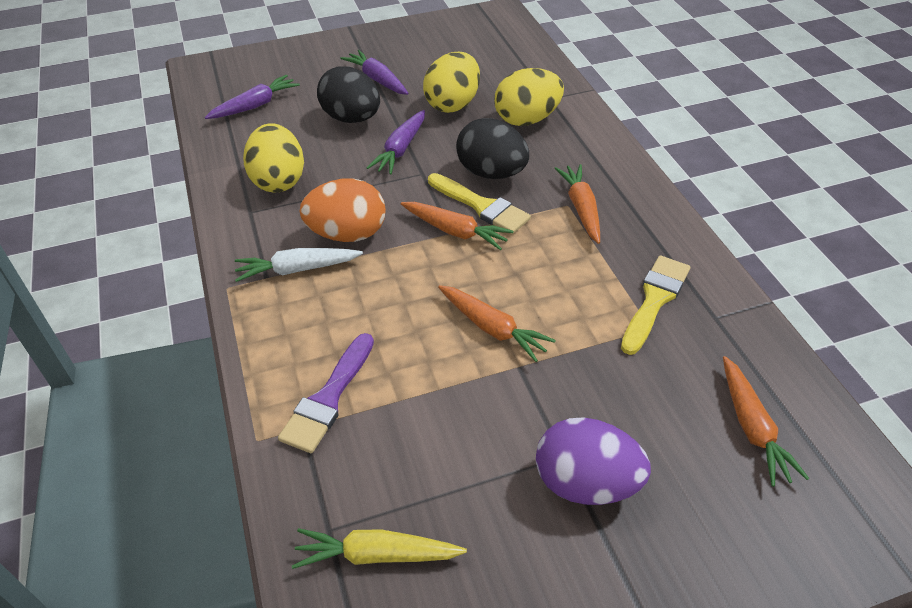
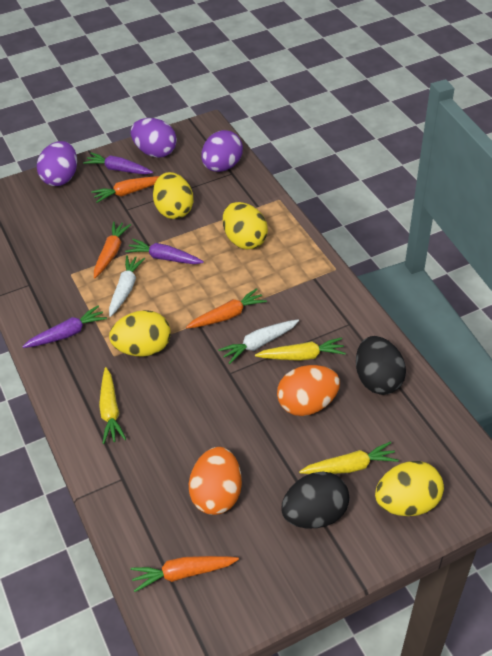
orange egg: [299,179,386,242] = 1 -> [189,447,242,515] [277,365,340,416] = 2
purple brush: [278,333,374,453] = 1 -> none = 0
purple egg: [536,417,651,505] = 1 -> [37,141,77,186] [131,118,177,158] [201,130,243,172] = 3
white carrot: [235,248,363,282] = 1 -> [109,255,145,317] [218,320,299,364] = 2
yellow brush: [428,173,531,234] [621,255,690,355] = 2 -> none = 0
yellow carrot: [292,528,467,569] = 1 -> [99,367,126,444] [255,337,346,361] [299,441,399,474] = 3
yellow egg: [243,123,304,192] [423,52,480,113] [494,68,564,126] = 3 -> [109,310,171,357] [153,172,193,219] [223,202,268,250] [375,461,444,516] = 4

